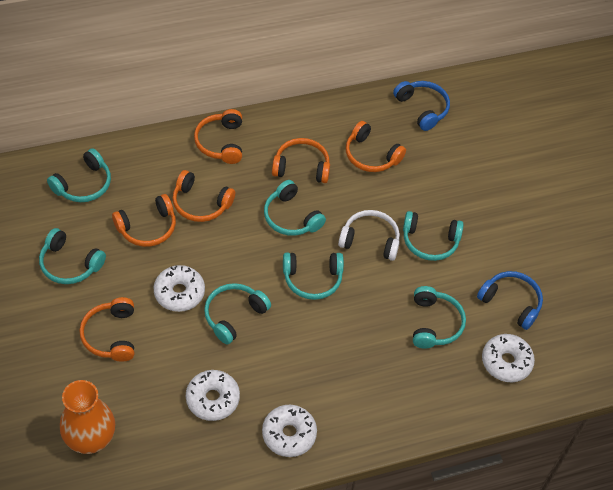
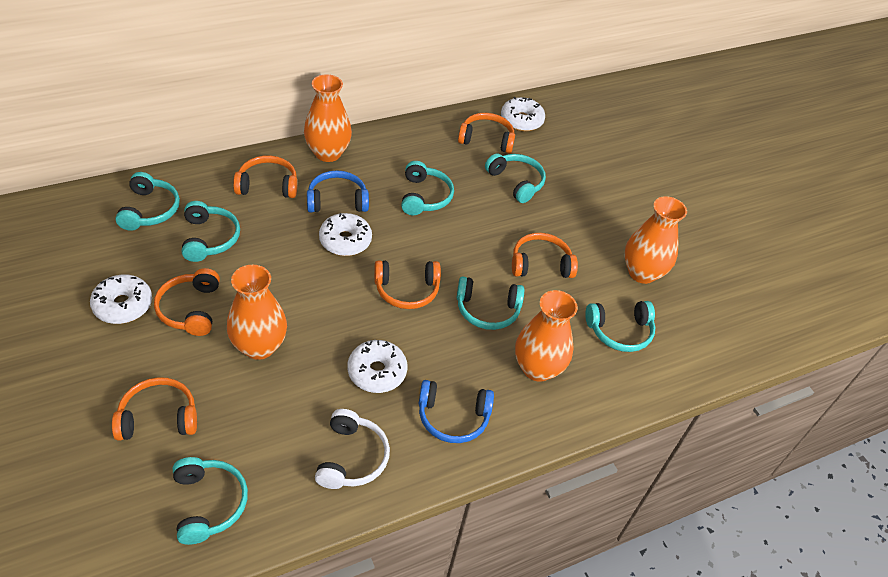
orange vase: [60,380,115,454] = 1 -> [227,265,287,360] [304,74,352,162] [515,290,578,382] [624,196,687,284] = 4

